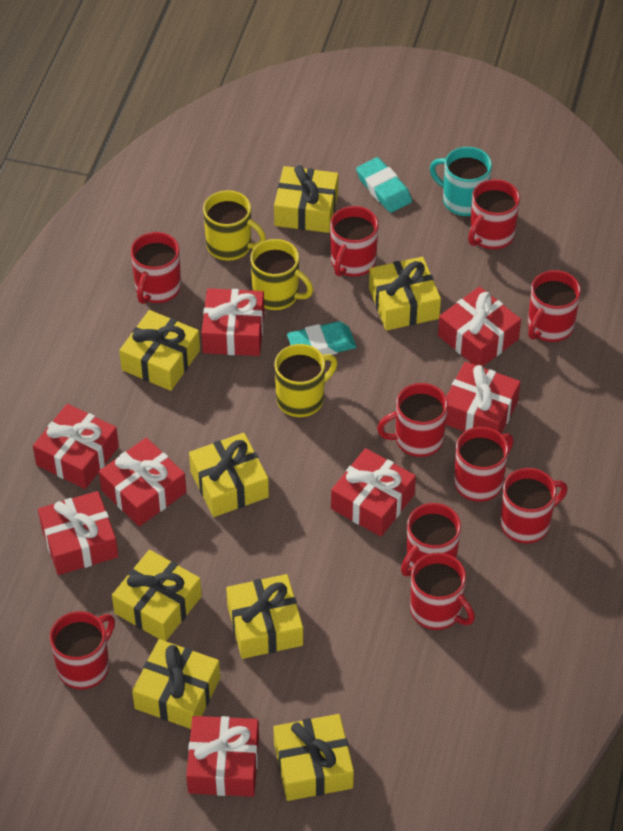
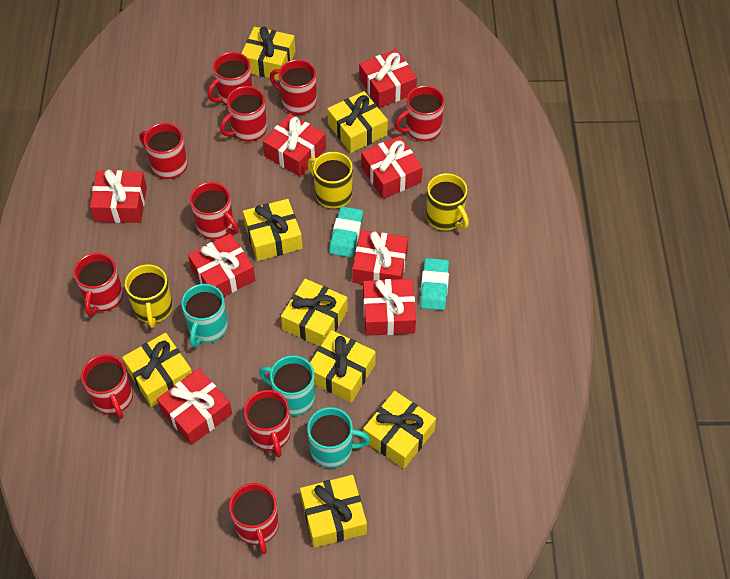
turquoise mug: [430,147,492,216] = 1 -> [181,284,228,347] [259,355,315,416] [307,407,370,468] = 3

